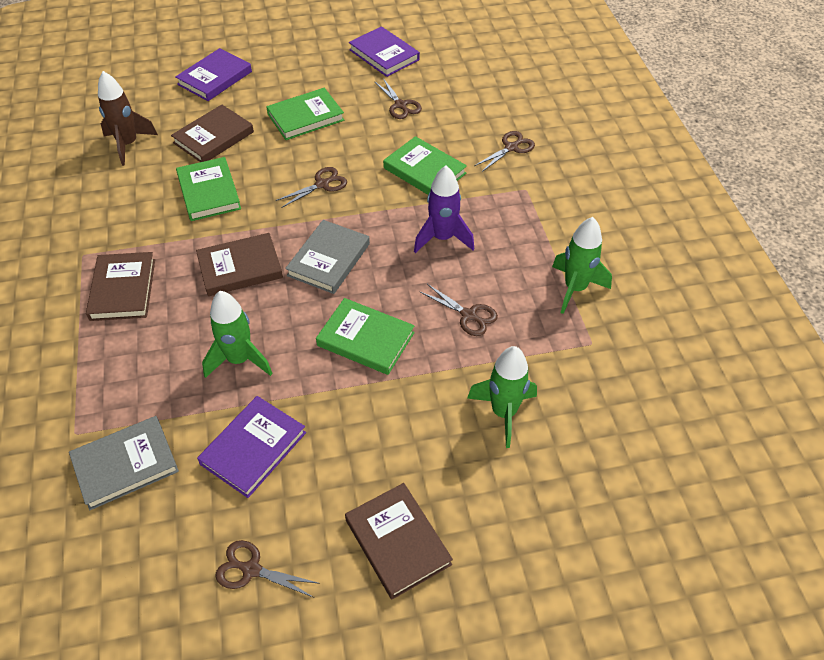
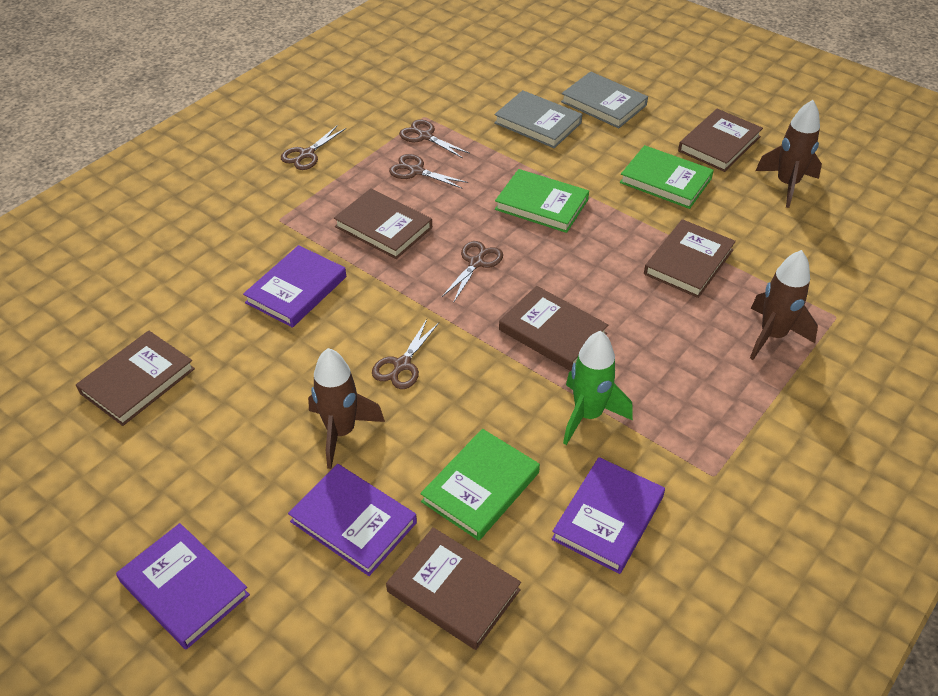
brown book: [86,252,155,321] [171,105,254,162] [196,233,283,296] [345,483,453,600] = 4 -> [76,331,195,426] [334,188,432,259] [386,527,521,650] [499,286,608,371] [644,219,736,298] [678,109,763,172] = 6
brown rocket: [98,71,158,166] = 1 -> [308,348,385,469] [750,250,818,360] [755,100,822,208] = 3
green book: [176,157,241,221] [266,88,344,140] [316,298,415,375] [383,136,467,195] = 4 -> [420,429,540,541] [495,169,589,233] [620,145,714,209] = 3
green rocket: [202,291,273,378] [467,346,537,448] [552,217,612,314] = 3 -> [563,331,633,445] = 1
purple book: [175,48,252,101] [197,396,306,498] [349,26,420,77] = 3 -> [116,523,250,650] [243,245,346,328] [288,464,417,576] [552,457,665,574] = 4
purple rocket: [414,166,474,253] = 1 -> none = 0

